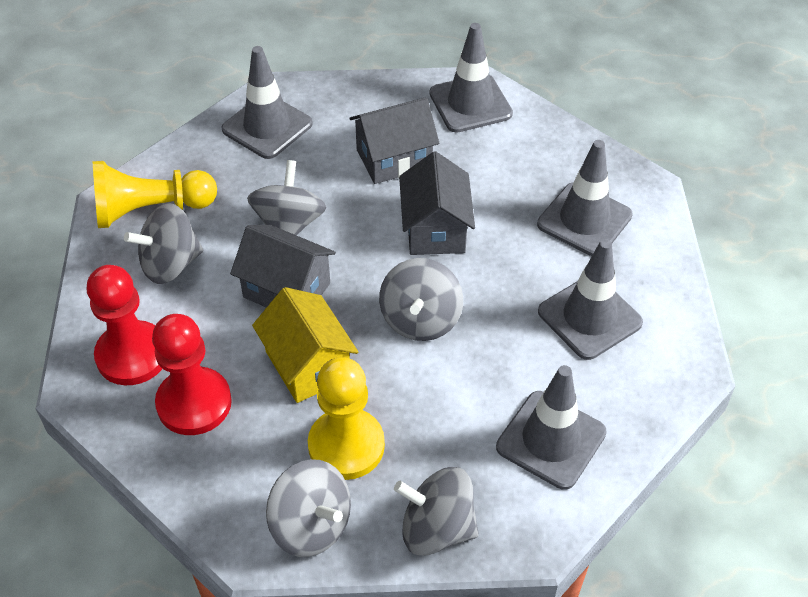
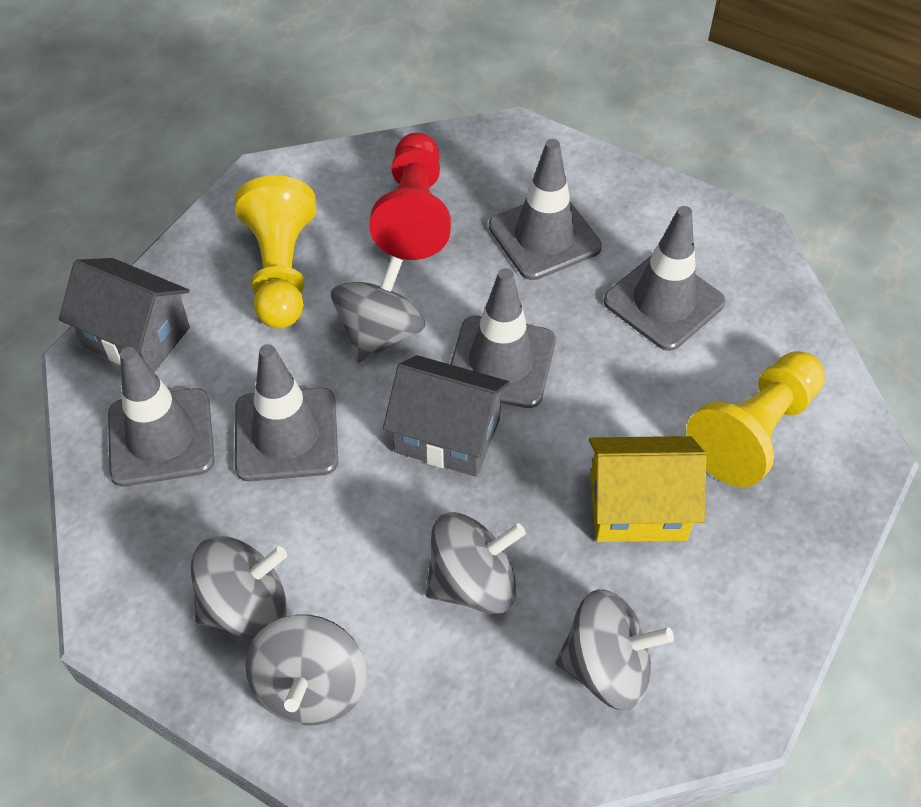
grey house: [230,225,336,308] [349,97,439,184] [399,151,475,255] = 3 -> [59,258,190,373] [383,355,510,477] = 2
red pawn: [86,265,162,385] [152,314,232,435] = 2 -> [369,133,451,260] = 1

